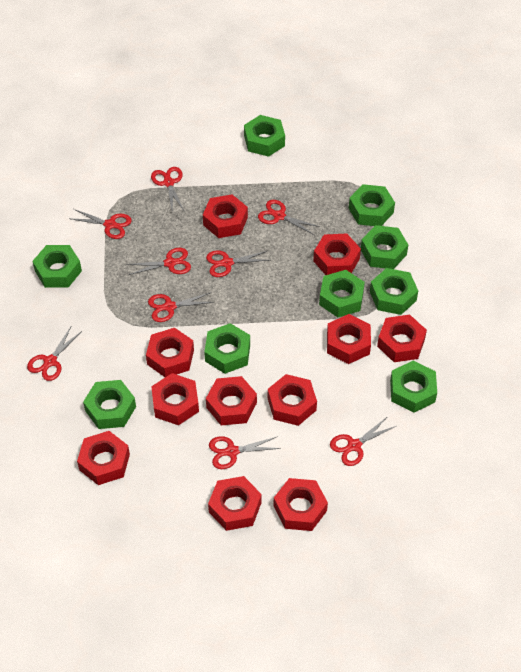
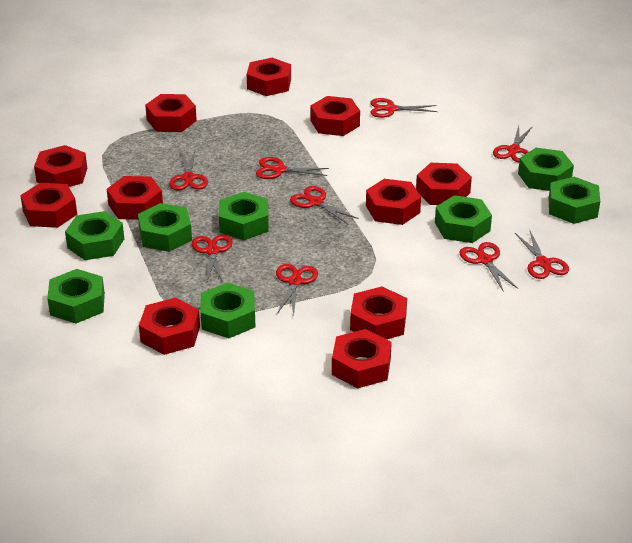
green nut: [32,245,82,288] [83,380,136,429] [204,323,250,374] [244,115,285,157] [319,270,365,317] [349,184,395,226] [361,225,408,269] [370,268,418,315] [390,361,437,413] = 9 -> [47,269,105,323] [65,211,124,260] [138,203,192,252] [201,283,256,338] [219,192,269,240] [435,195,492,243] [518,148,574,191] [549,177,600,224] = 8

